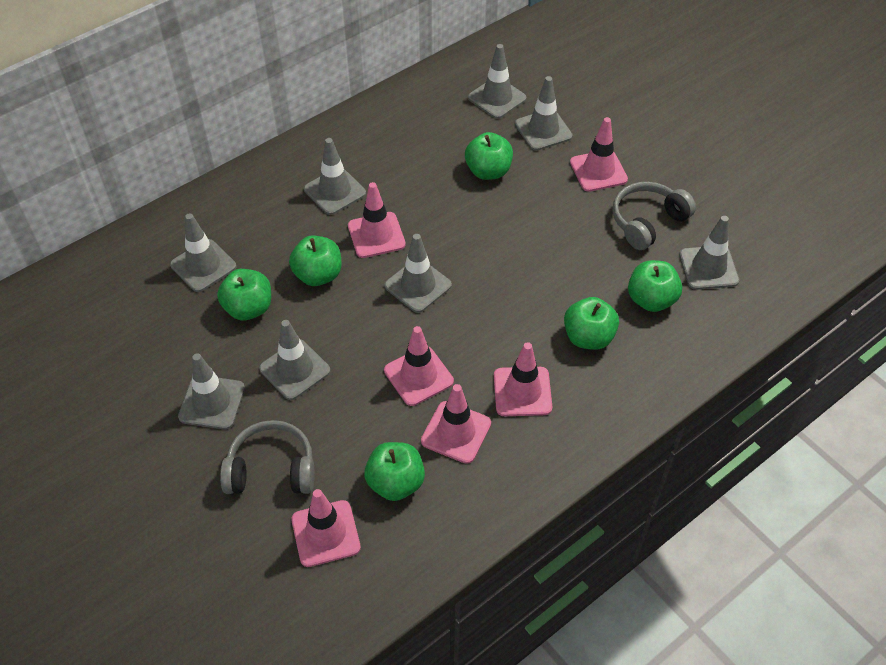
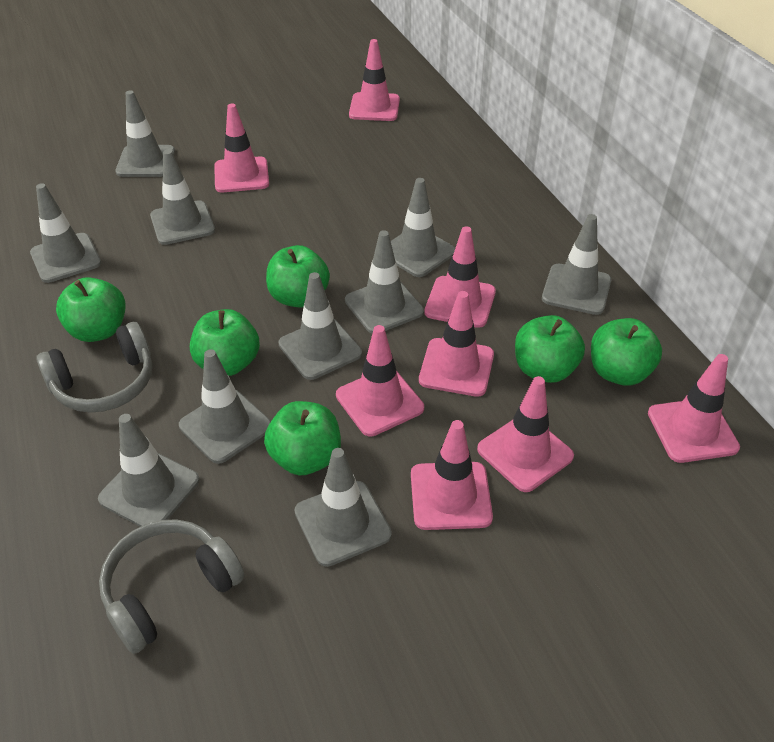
grey traffic cone: [170,213,236,292] [178,353,245,429] [259,320,330,400] [304,138,366,215] [384,234,452,313] [468,44,526,119] [515,76,573,151] [679,216,739,290] = 8 -> [30,183,101,283] [98,414,199,527] [115,90,175,177] [150,150,215,245] [179,349,271,464] [279,272,362,380] [294,448,392,567] [345,230,424,333] [391,178,455,277] [542,214,611,315] = 10
pink traffic cone: [291,489,361,567] [348,182,406,258] [384,326,454,406] [421,384,491,464] [494,342,552,416] [570,117,628,192] = 6 -> [214,104,269,192] [336,325,424,437] [349,39,400,121] [411,420,493,530] [419,291,494,397] [424,226,496,328] [477,376,574,492] [648,354,740,463] = 8

